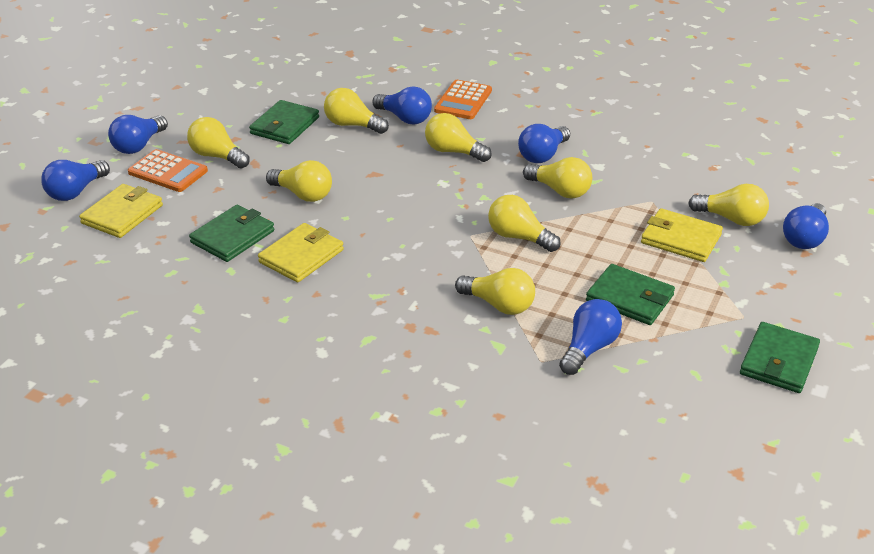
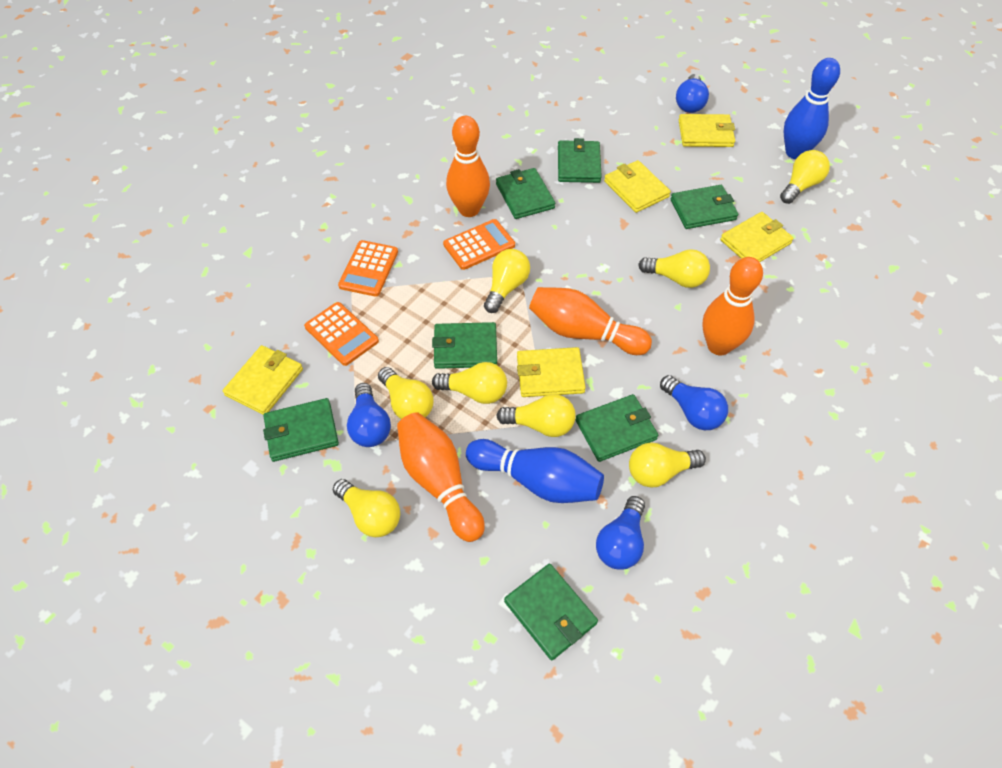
blue bowling pin: none = 0 -> [466,439,604,503] [784,58,840,159] = 2
blue light bulb: [41,160,110,201] [108,115,168,154] [372,86,432,124] [518,124,570,163] [559,299,622,375] [783,203,829,249] = 6 -> [347,383,391,447] [596,496,645,570] [660,375,728,430] [676,74,709,113] = 4
green wallet: [189,205,274,262] [249,100,319,144] [586,264,675,325] [740,322,820,393] = 4 -> [263,398,339,462] [432,322,497,369] [496,168,555,219] [504,564,598,660] [558,138,602,183] [576,394,658,462] [671,185,738,229] = 7
orange bowling pin: none = 0 -> [397,412,485,542] [446,116,490,217] [529,287,652,355] [702,257,763,355] = 4
orange calculator: [128,149,208,192] [434,80,492,119] = 2 -> [304,302,379,366] [338,240,398,297] [443,219,515,270] = 3
yellow wallet: [79,184,163,238] [258,223,344,282] [641,208,723,262] = 3 -> [223,345,303,415] [517,347,586,397] [604,160,671,213] [679,114,735,147] [720,212,793,262] = 5

